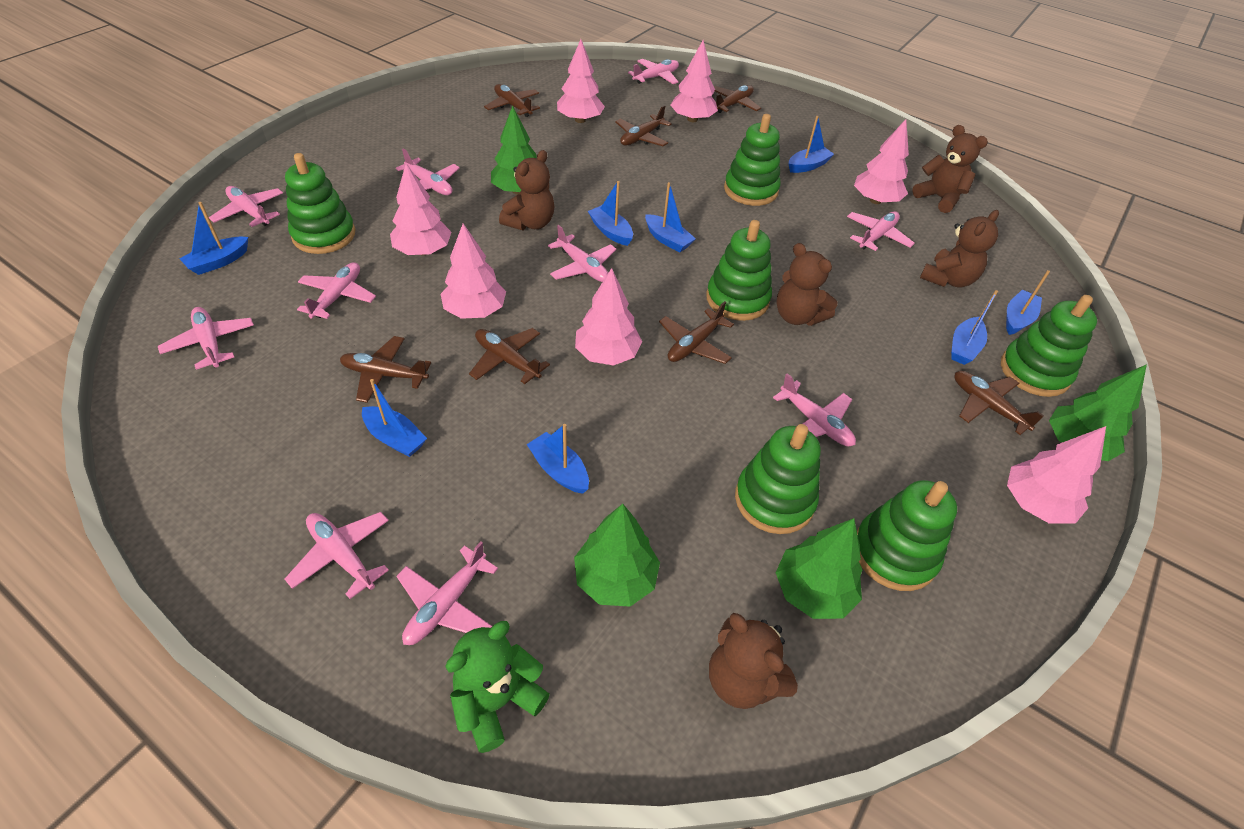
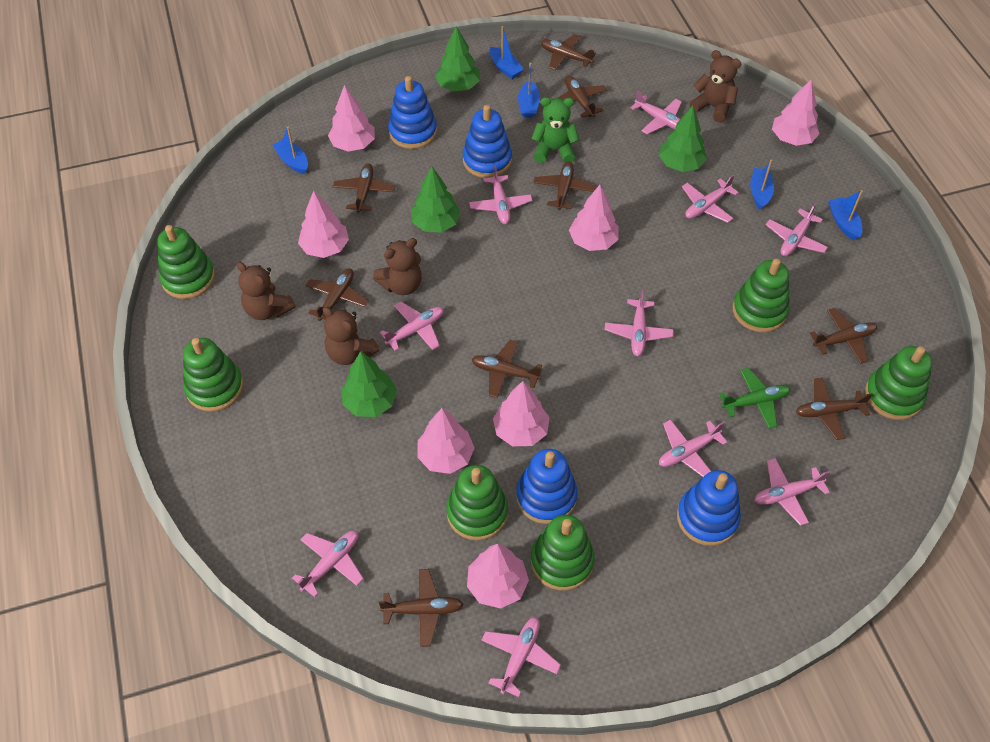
blue boat: [180,202,248,275] [362,379,427,457] [527,424,589,494] [588,181,633,246] [645,182,696,252] [789,116,834,173] [951,290,998,365] [1006,270,1050,335] = 8 -> [273,126,308,174] [489,26,524,79] [518,62,540,118] [750,159,774,210] [828,190,863,240] = 5
blue stacking toy: none = 0 -> [388,76,437,149] [463,105,512,178] [516,449,578,524] [677,470,741,546] = 4
brown plane: [340,336,431,403] [469,328,550,384] [484,84,540,117] [615,105,672,146] [659,301,734,364] [714,85,761,113] [954,371,1044,435] = 7 -> [305,268,369,321] [333,163,396,213] [379,569,464,647] [472,340,542,398] [533,161,596,210] [541,34,596,70] [558,76,607,118] [796,378,873,440] [810,308,877,364] = 9
brown teddy bear: [499,150,554,230] [709,613,798,709] [776,243,837,326] [912,125,988,213] [920,210,999,287] = 5 -> [237,262,296,320] [323,307,380,365] [373,238,422,295] [689,50,741,123] = 4
green plane: none = 0 -> [719,368,790,429] = 1

